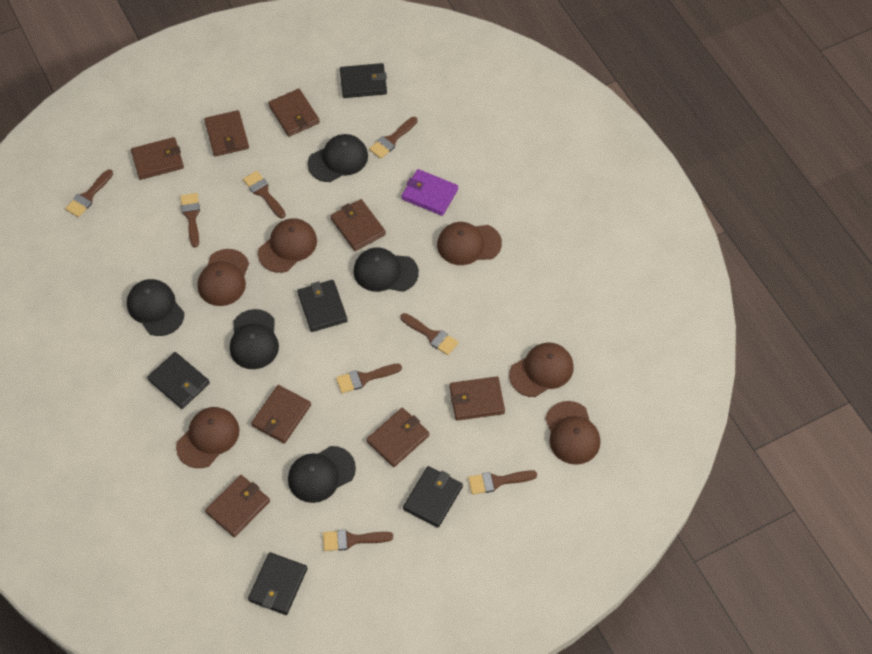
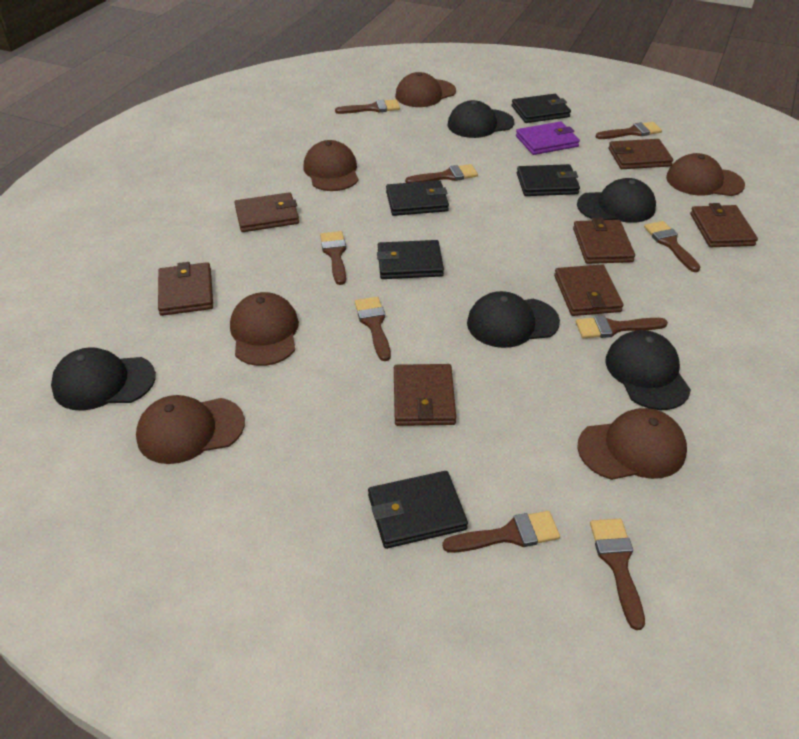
brown brush: [65,169,113,217] [180,193,200,247] [243,171,286,218] [323,530,393,551] [336,363,402,393] [369,117,418,159] [400,313,458,355] [468,470,537,495] = 8 -> [320,231,346,285] [335,99,400,114] [355,297,391,361] [405,164,478,183] [442,511,560,553] [576,316,668,338] [590,519,645,630] [596,122,662,139] [644,221,700,272] = 9
brown wallet: [131,137,184,180] [204,110,249,156] [205,475,270,537] [251,385,311,444] [268,89,320,137] [330,199,386,251] [366,408,430,467] [450,377,505,421] = 8 -> [158,262,213,316] [234,192,299,232] [394,364,456,426] [554,264,624,316] [573,218,635,264] [608,139,673,169] [690,203,758,247] = 7

